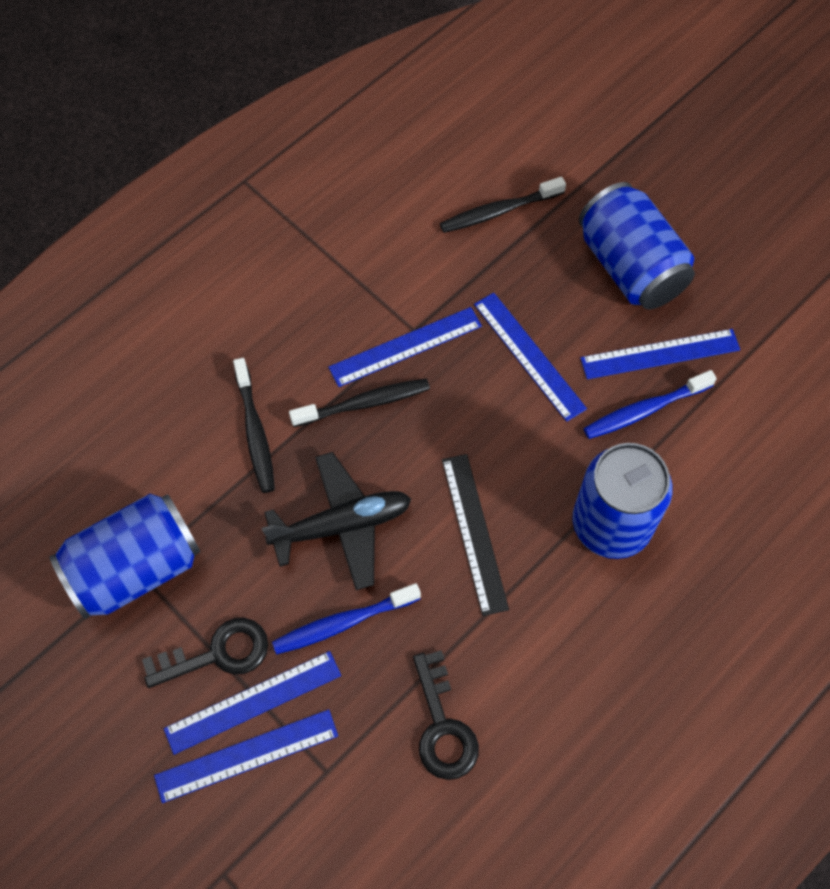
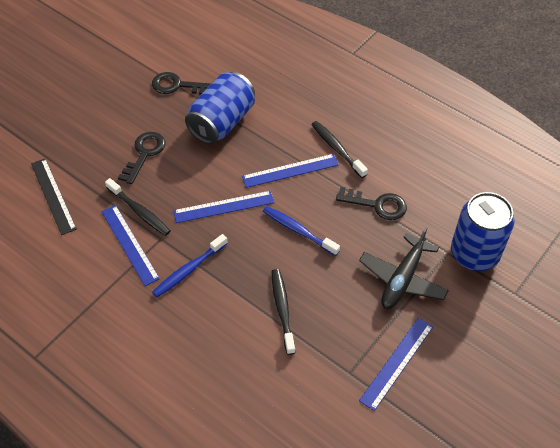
black key: [142,618,268,688] [413,650,479,780] = 2 -> [118,132,166,184] [152,72,211,95] [336,187,407,220] = 3
blue can: [49,494,200,619] [573,443,673,559] [579,182,695,310] = 3 -> [185,72,255,144] [451,192,515,271] = 2
blue ruler: [154,709,338,803] [164,651,341,755] [328,307,482,387] [474,293,587,422] [580,329,740,379] = 5 -> [101,205,160,286] [173,191,275,223] [242,154,339,188] [359,318,433,411] = 4

